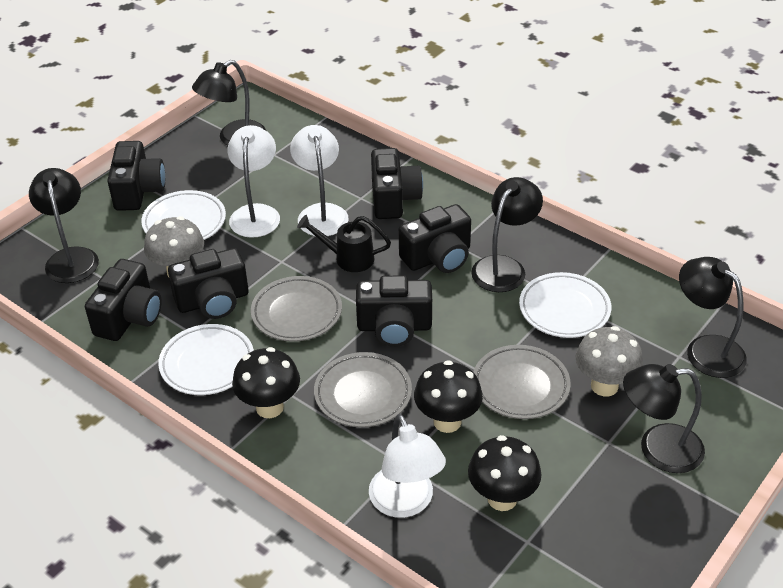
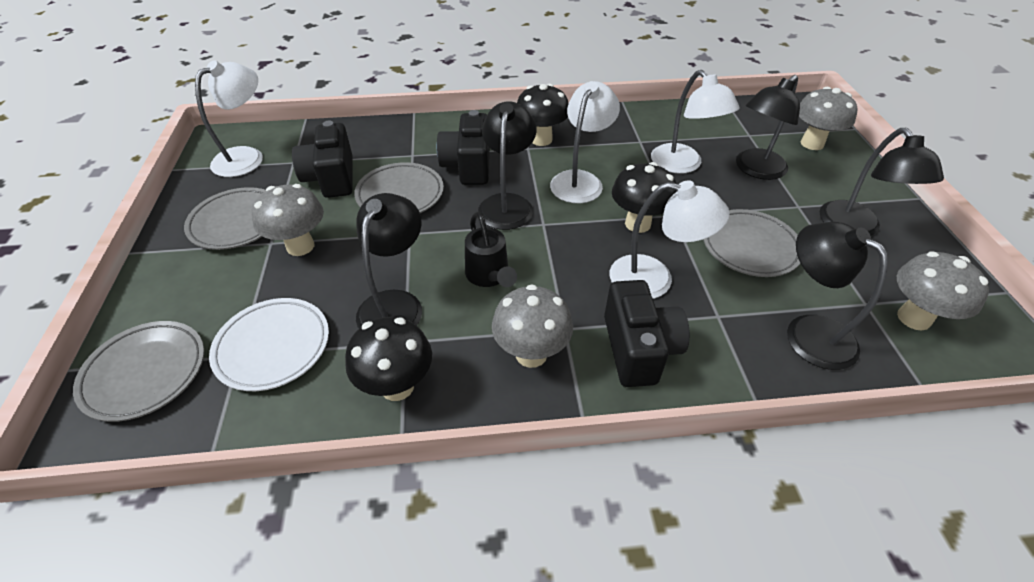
black camera: [85,259,162,341] [107,141,165,211] [168,248,249,319] [356,275,432,347] [371,148,423,219] [399,204,471,273] = 6 -> [292,121,352,198] [437,110,490,185] [604,280,690,387] = 3
grey mushroom: [144,216,204,277] [576,326,643,396] = 2 -> [252,184,324,256] [492,284,573,368] [799,87,858,150] [897,251,989,331] = 4
grey plate: [251,276,342,341] [314,352,412,427] [474,345,571,419] = 3 -> [73,321,204,422] [184,187,266,250] [354,162,444,213] [703,209,800,277] = 4
white lamp: [227,125,280,238] [290,125,349,236] [369,414,446,518] = 3 -> [195,60,263,177] [550,81,620,203] [610,180,730,299] [651,70,739,174] = 4
white plate: [141,190,226,240] [158,324,254,395] [519,272,611,338] = 3 -> [209,298,329,391] = 1

